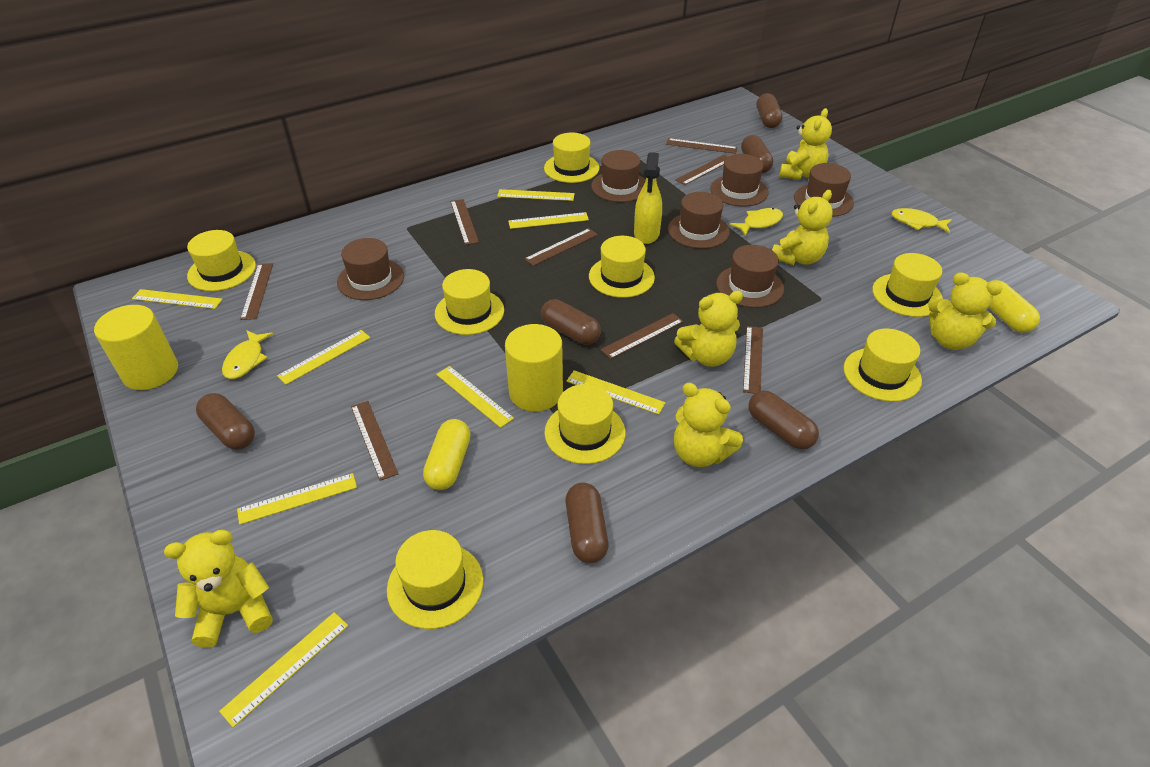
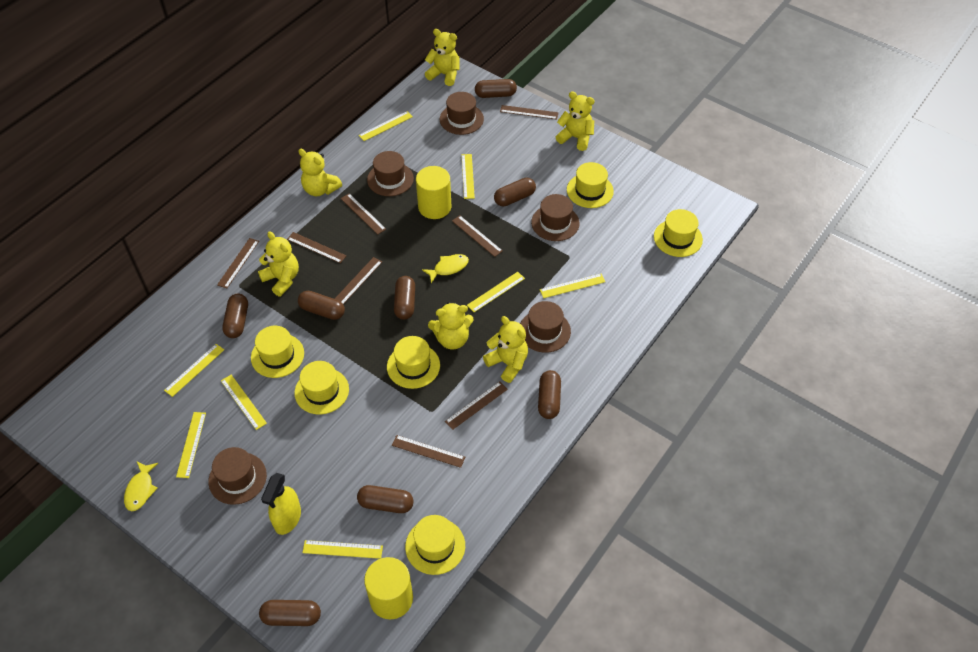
brown capsule: [196,393,255,450] [541,299,601,345] [565,483,609,563] [741,135,773,173] [748,390,819,450] [757,93,782,128] = 6 -> [222,294,248,338] [259,600,321,626] [298,291,345,320] [357,485,414,513] [394,276,415,320] [475,79,517,98] [494,178,536,206] [538,370,561,419] = 8
brown hat: [337,238,404,300] [591,150,646,202] [668,192,730,249] [710,154,768,207] [716,245,784,308] [794,163,854,217] = 6 -> [208,447,267,505] [367,151,414,196] [440,92,484,135] [520,301,571,353] [531,194,579,241] = 5
yellow capsule: [423,419,471,490] [988,280,1040,333] = 2 -> none = 0
yellow fish: [222,330,273,379] [730,208,783,236] [891,208,952,233] = 3 -> [124,462,158,511] [422,254,469,283] = 2
yellow hat: [187,230,256,291] [387,530,483,629] [435,269,504,335] [544,133,599,183] [544,384,625,464] [589,236,655,298] [844,328,922,402] [872,253,943,317] = 8 -> [251,326,304,378] [294,361,349,415] [387,336,440,389] [405,515,465,575] [567,162,614,208] [654,209,703,257] = 6

